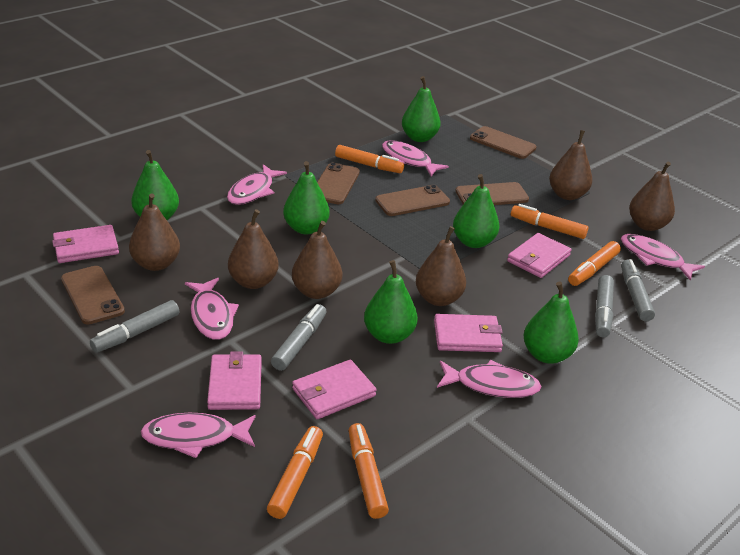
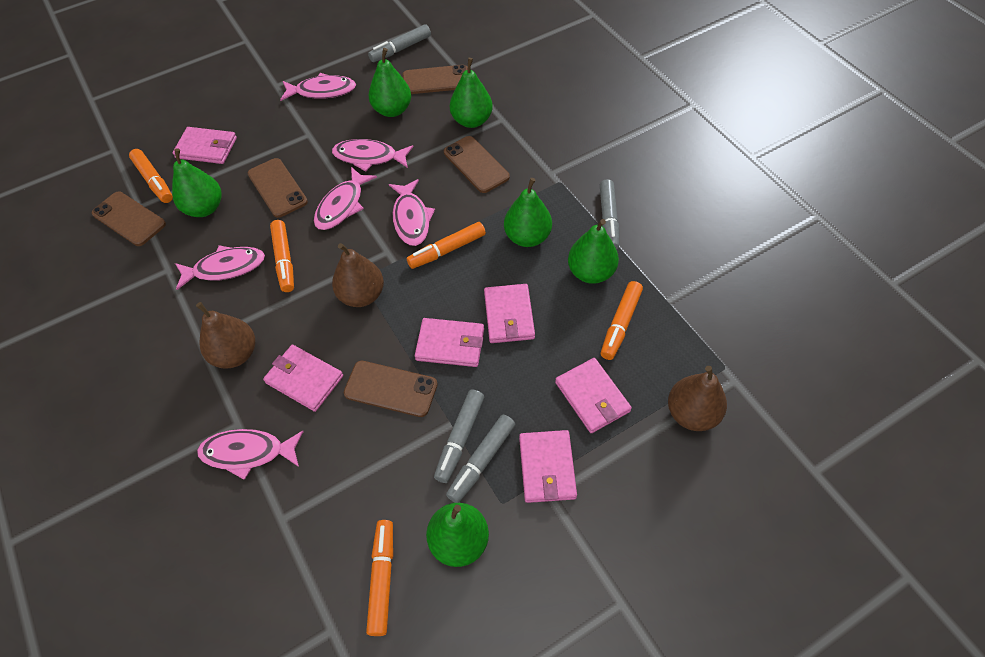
brown pear: [129,193,180,271] [228,209,279,289] [292,221,342,299] [416,226,466,306] [549,130,592,200] [629,162,675,231] = 6 -> [196,302,255,369] [332,243,384,307] [668,366,727,431] = 3
pink wallet: [52,225,119,263] [207,351,262,410] [292,360,377,419] [434,314,503,352] [507,233,572,278] = 5 -> [173,127,237,164] [263,345,343,412] [415,318,484,367] [484,284,535,343] [519,430,577,503] [555,358,632,433] = 6

